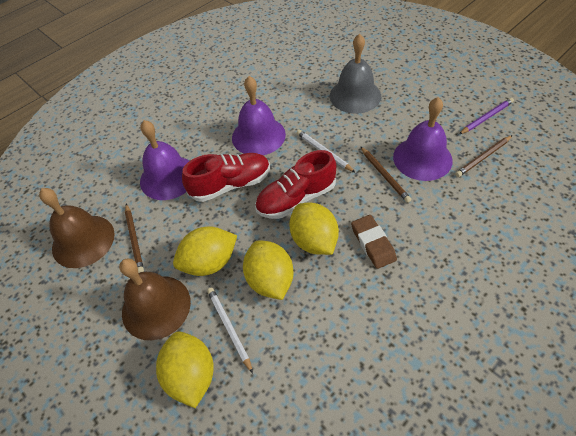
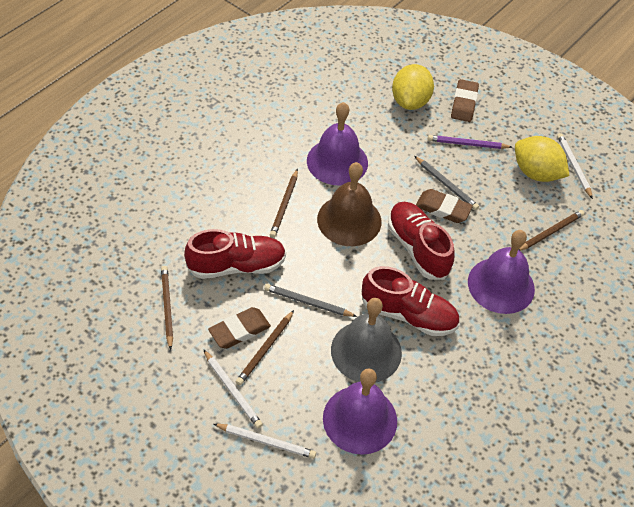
brown bell: [39,188,114,268] [119,258,191,340] = 2 -> [317,162,381,246] = 1
brown eraser: [351,215,397,269] = 1 -> [208,307,271,349] [416,189,473,223] [451,79,479,122] = 3
brown pencil: [125,204,144,273] [360,146,411,203] [455,135,512,177] = 3 -> [161,266,173,350] [236,310,294,385] [269,169,298,238] [519,210,585,251] = 4
grey pencil: none = 0 -> [264,284,357,317] [414,156,479,210] = 2
red shoe: [182,153,270,202] [255,150,336,219] = 2 -> [184,229,286,279] [362,266,459,336] [388,202,455,280] = 3
white pencil: [207,287,253,374] [297,130,355,172] = 2 -> [203,349,263,428] [214,424,316,459] [557,133,593,199] = 3
yellow lemon: [156,331,214,408] [173,227,237,276] [243,240,294,300] [289,203,339,255] = 4 -> [392,64,434,110] [515,136,569,182] = 2

